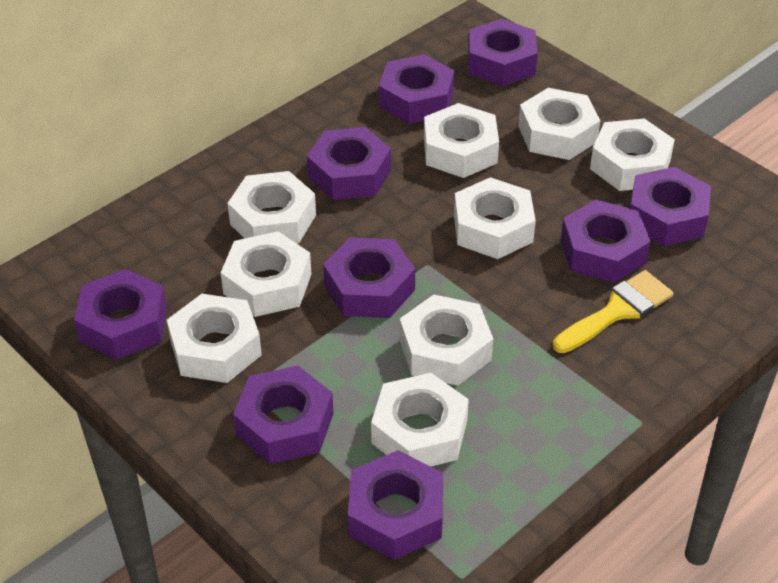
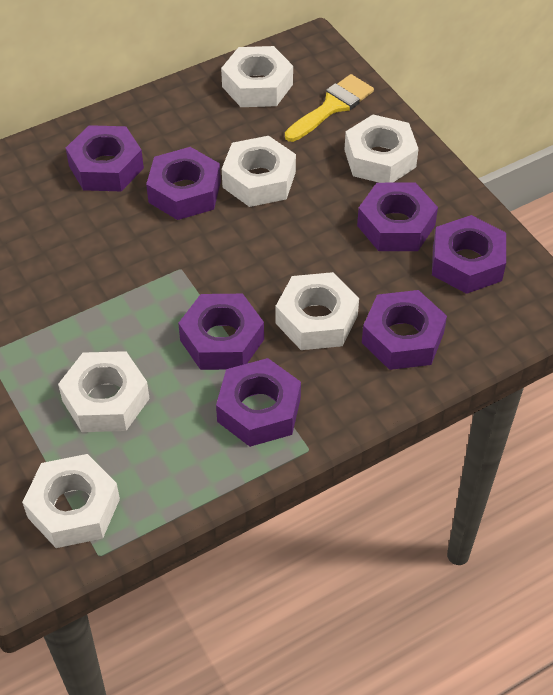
purple nut: [74,269,167,360] [233,366,334,464] [307,127,391,200] [323,237,415,318] [348,450,443,560] [379,54,454,124] [468,19,538,86] [561,200,651,283] [630,167,711,246] = 9 -> [66,125,144,191] [146,147,221,220] [178,294,264,370] [216,358,301,447] [357,182,438,251] [362,290,447,370] [432,215,506,294] = 7
white nut: [167,294,262,383] [221,231,311,317] [227,171,316,244] [371,373,469,467] [400,295,493,386] [424,103,499,178] [454,177,536,259] [518,88,600,160] [590,118,675,191] = 9 -> [22,454,120,548] [58,351,150,432] [221,46,293,107] [222,136,296,207] [276,272,359,350] [344,115,419,183] = 6

